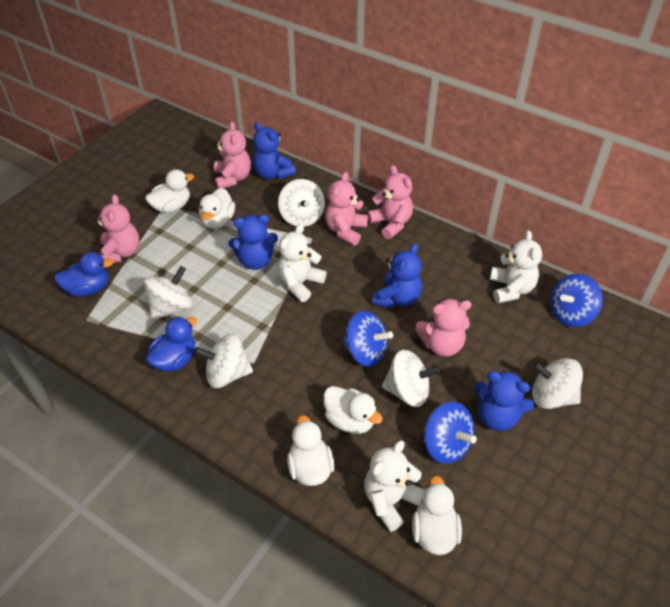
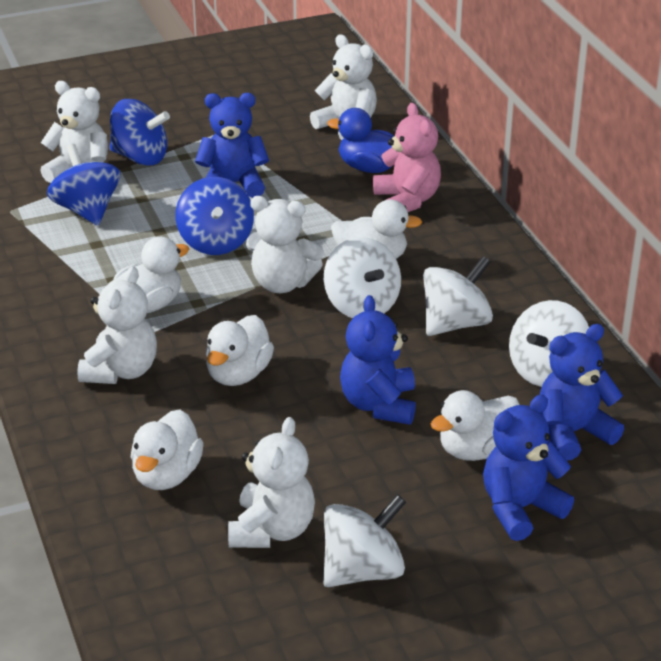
blue duck: [54,252,114,297] [146,316,197,371] = 2 -> [327,108,394,173] = 1
pink teddy bear: [95,194,139,263] [214,121,251,188] [325,172,368,245] [367,165,413,239] [415,299,472,357] = 5 -> [373,103,441,212] = 1
white spinning top: [144,266,192,320] [194,334,253,388] [278,179,325,227] [382,350,441,407] [532,358,583,409] = 5 -> [323,494,406,587] [324,237,401,318] [423,256,493,336] [509,300,589,387] = 4
white teddy bear: [277,224,327,302] [364,441,425,532] [490,230,542,303] = 3 -> [40,81,108,183] [77,267,157,384] [228,417,315,548] [246,196,324,293] [310,34,377,140] = 5

